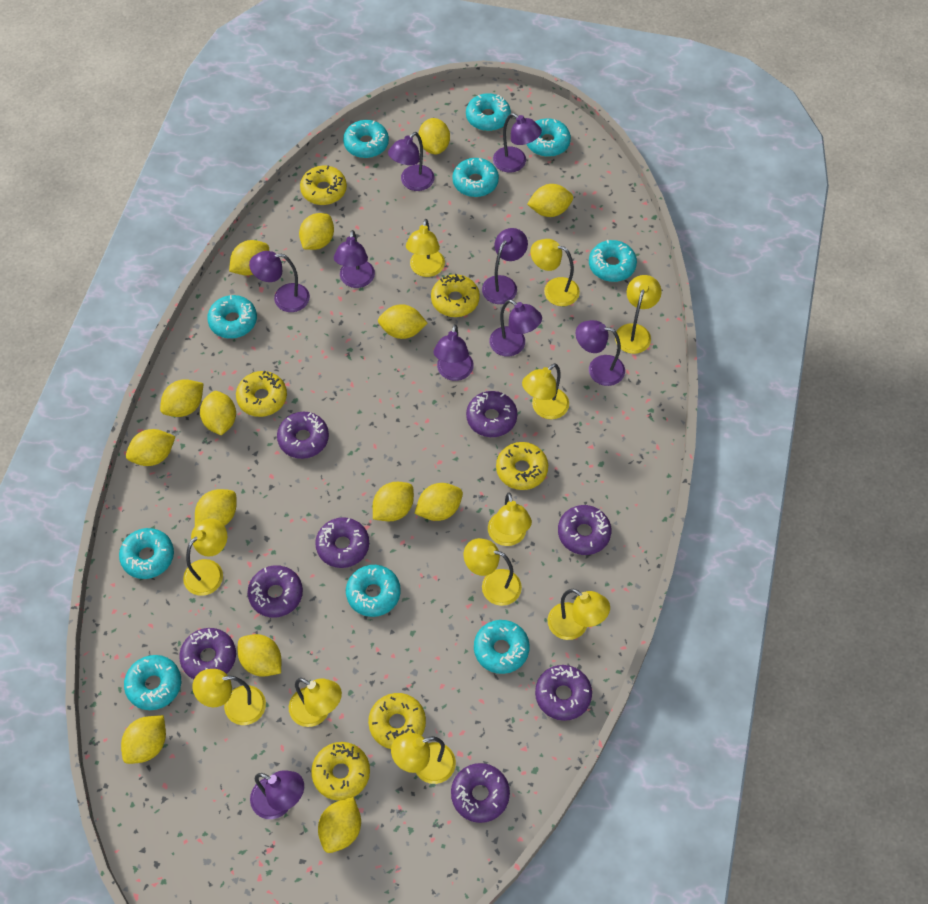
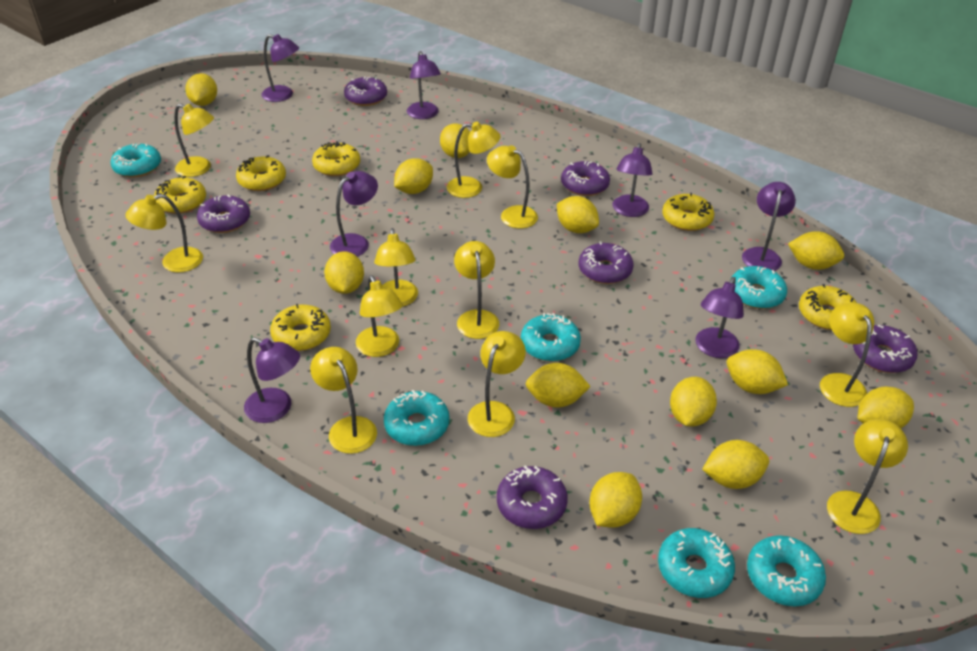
purple donut: [179,628,236,679] [248,565,303,618] [277,412,329,459] [315,517,369,568] [451,763,510,823] [466,391,517,437] [535,665,592,721] [558,505,611,555] = 8 -> [197,195,250,233] [344,77,387,106] [497,465,568,529] [561,161,610,196] [579,241,634,284] [853,325,918,373] = 6
purple lamp: [249,251,310,312] [250,770,304,819] [334,230,375,288] [388,132,435,191] [433,324,474,381] [482,228,528,304] [489,299,542,356] [493,113,542,173] [576,320,625,386] = 9 -> [244,337,300,423] [261,34,299,102] [330,171,378,257] [407,51,441,119] [613,143,653,217] [695,277,744,358] [742,182,796,271] = 7
turquoise donut: [119,528,174,579] [124,655,181,710] [207,295,257,339] [343,120,389,158] [346,565,401,617] [452,158,499,197] [466,93,511,131] [474,620,530,674] [526,118,571,157] [589,240,637,282] = 10 -> [111,143,161,178] [384,390,450,446] [521,313,581,361] [658,528,735,598] [730,266,787,309] [747,535,826,607] = 6
yellow lemon: [121,715,166,764] [126,429,175,466] [160,379,204,417] [195,489,237,526] [200,391,236,435] [229,240,269,276] [238,634,281,677] [299,213,334,250] [318,797,361,853] [373,482,414,521] [378,304,428,339] [414,483,463,521] [418,118,450,155] [527,184,573,217] = 14 -> [185,73,217,106] [324,251,364,294] [394,158,433,194] [440,123,470,158] [526,363,591,408] [557,196,599,233] [589,472,642,527] [670,377,717,426] [702,440,769,489] [727,349,788,394] [788,231,844,270] [858,387,914,428] = 12

